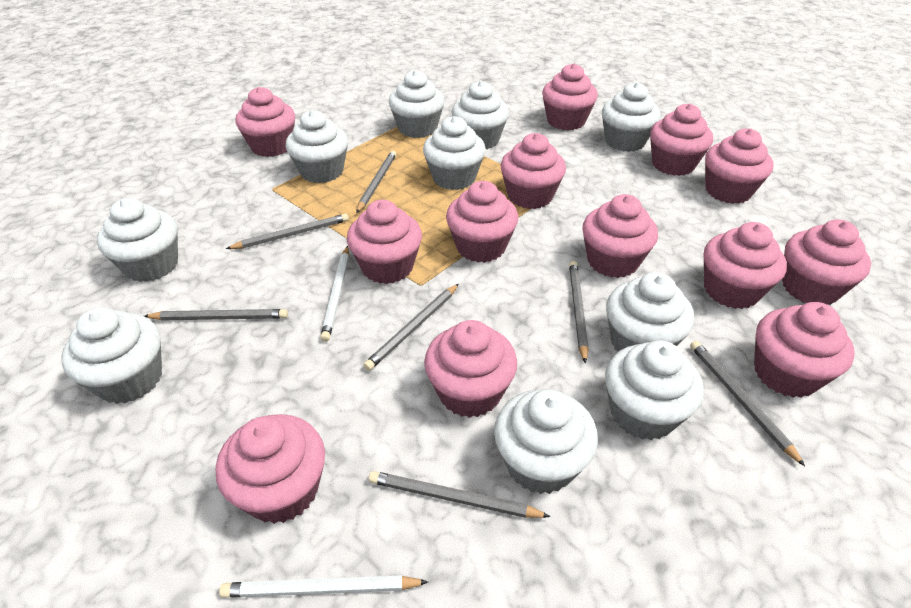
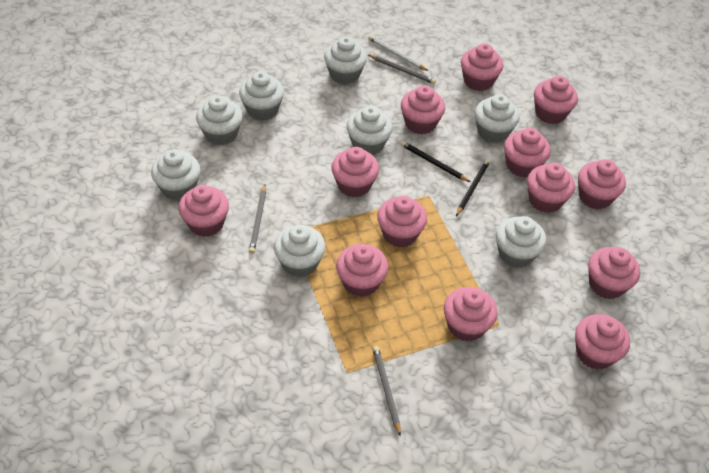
black pencil: none = 0 -> [401,141,470,182] [456,159,490,216] = 2
grey pencil: [144,309,288,321] [226,213,349,249] [356,151,396,213] [363,284,459,371] [369,471,550,518] [569,261,589,364] [690,341,805,466] = 7 -> [249,184,266,253] [369,55,436,84] [373,346,401,436] = 3
white cupcake: [61,307,162,404] [97,198,178,282] [286,110,348,183] [389,70,444,138] [423,116,486,190] [451,81,509,149] [494,389,598,494] [602,82,661,152] [605,340,704,440] [606,272,694,352] = 10 -> [151,149,200,201] [196,95,243,145] [239,71,284,121] [274,225,325,277] [324,36,367,85] [347,106,392,155] [475,94,520,143] [496,216,546,268] = 8
white pencil: [219,575,428,598] [320,246,349,342] = 2 -> [368,35,428,71] = 1

